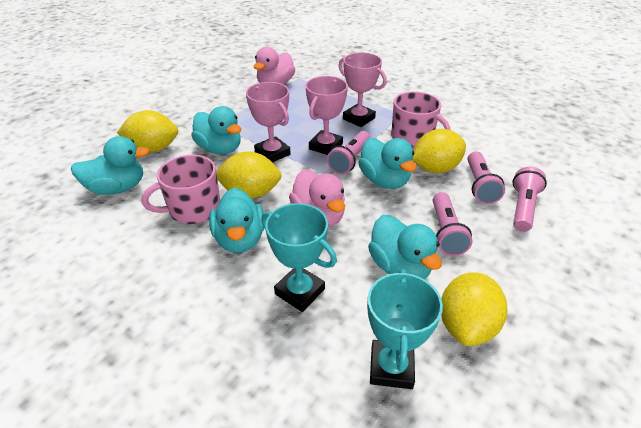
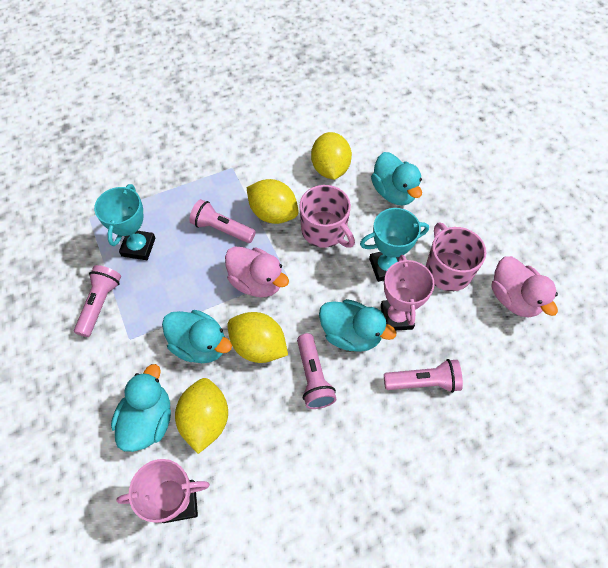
pink trophy: [246,82,291,162] [306,76,348,155] [339,52,387,127] = 3 -> [116,459,210,523] [381,255,435,330] = 2
turquoise duck: [71,136,150,195] [191,106,241,154] [209,188,264,253] [358,138,416,189] [368,215,442,279] = 5 -> [111,364,171,452] [162,310,232,363] [319,299,396,352] [371,152,422,205] = 4

